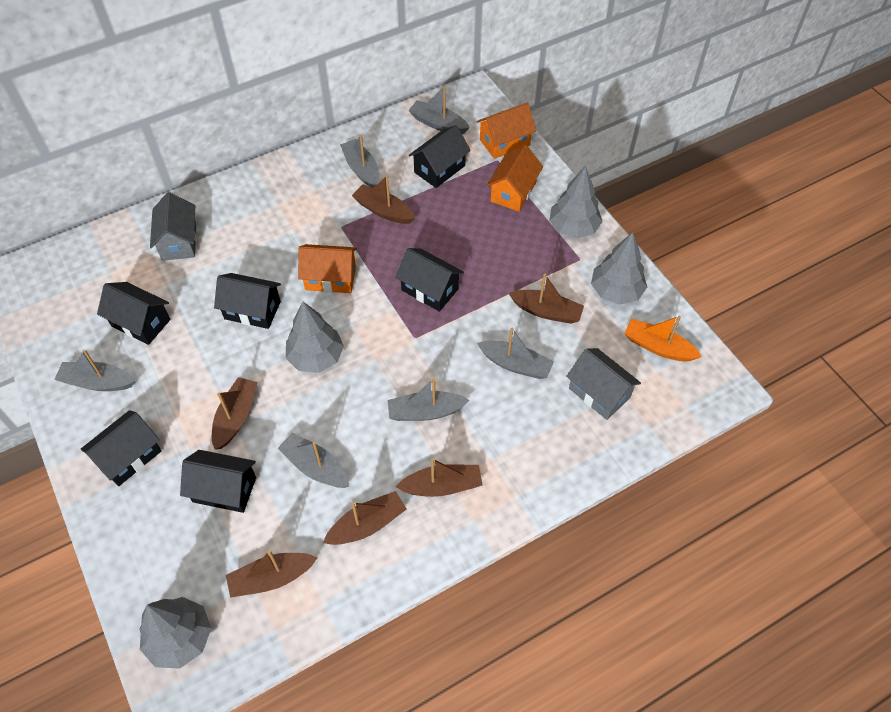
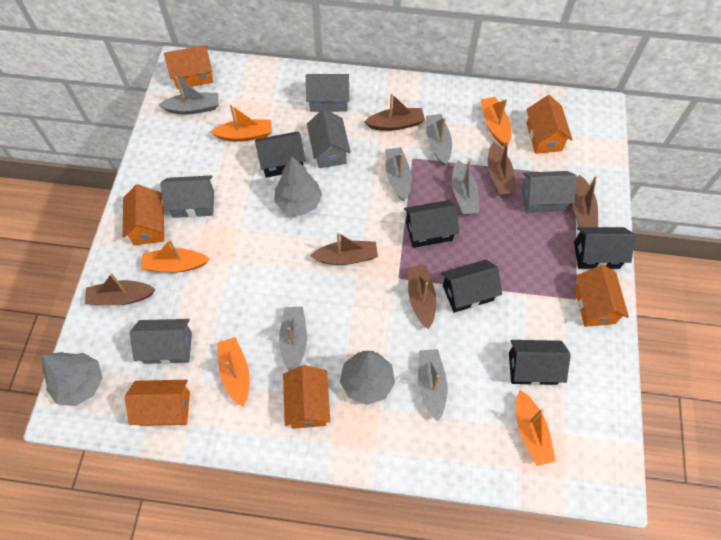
black house: [81,410,161,486] [97,282,170,345] [180,450,256,513] [214,273,281,329] [395,248,464,312] [409,125,471,188] = 6 -> [255,131,305,178] [404,200,459,248] [441,259,502,313] [509,340,571,385] [574,227,635,269] = 5
grey house: [150,192,197,261] [566,348,641,420] = 2 -> [130,319,192,364] [160,175,214,218] [306,74,349,112] [307,109,351,168] [521,171,577,213] = 5
grey tree: [139,597,211,669] [286,302,344,373] [549,166,603,238] [591,232,647,305] = 4 -> [42,352,102,406] [274,156,322,216] [340,350,395,405] = 3
orange boat: [624,316,702,361] = 1 -> [141,239,209,272] [210,105,272,142] [217,337,250,407] [481,97,511,147] [516,390,556,466] = 5
orange house: [298,244,357,293] [476,103,536,159] [486,145,543,212] = 3 -> [123,184,164,245] [125,380,190,426] [164,45,213,89] [283,365,330,429] [526,95,573,154] [574,265,629,327] = 6

